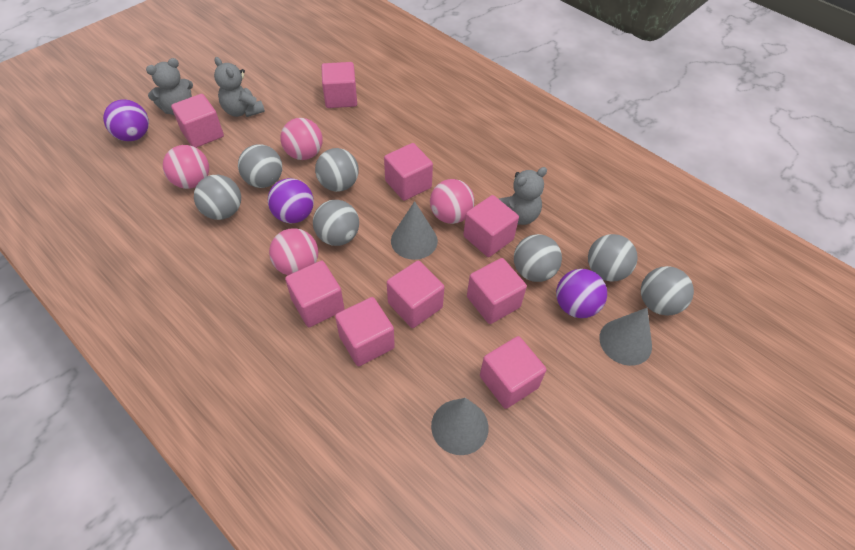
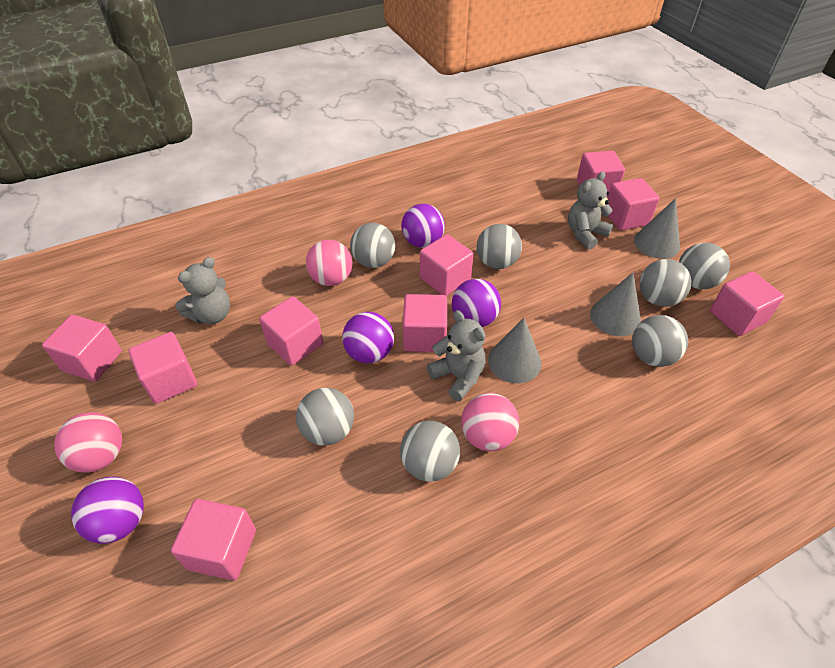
pink ball: [163,145,209,189] [269,228,318,275] [280,118,323,160] [430,179,474,224] = 4 -> [54,412,122,473] [306,240,352,286] [461,393,519,451] = 3
purple ball: [103,99,149,141] [268,178,314,223] [556,269,607,318] = 3 -> [71,477,144,544] [342,312,394,363] [401,204,445,248] [452,279,501,327] = 4

